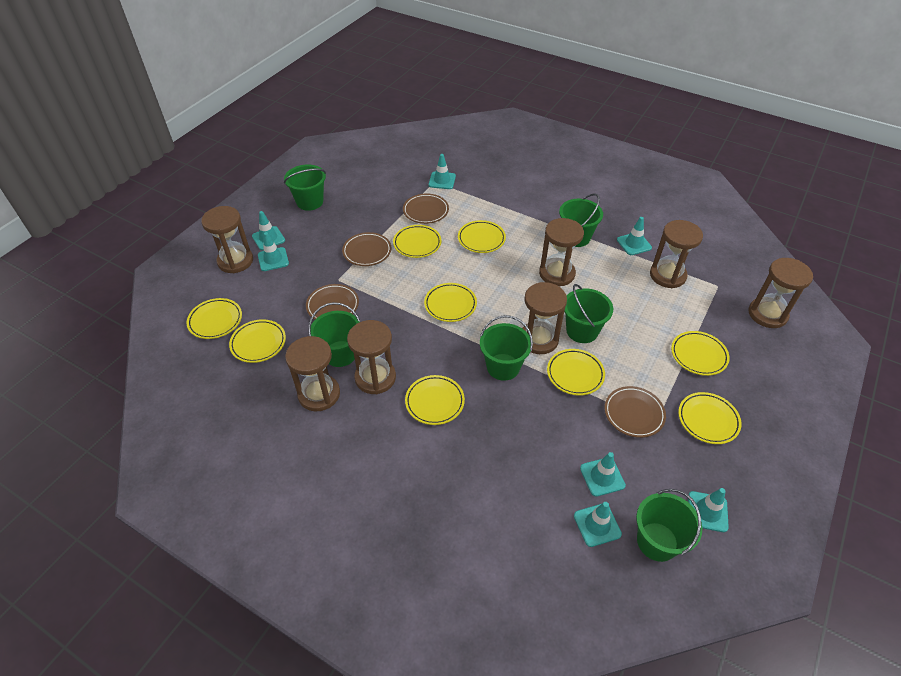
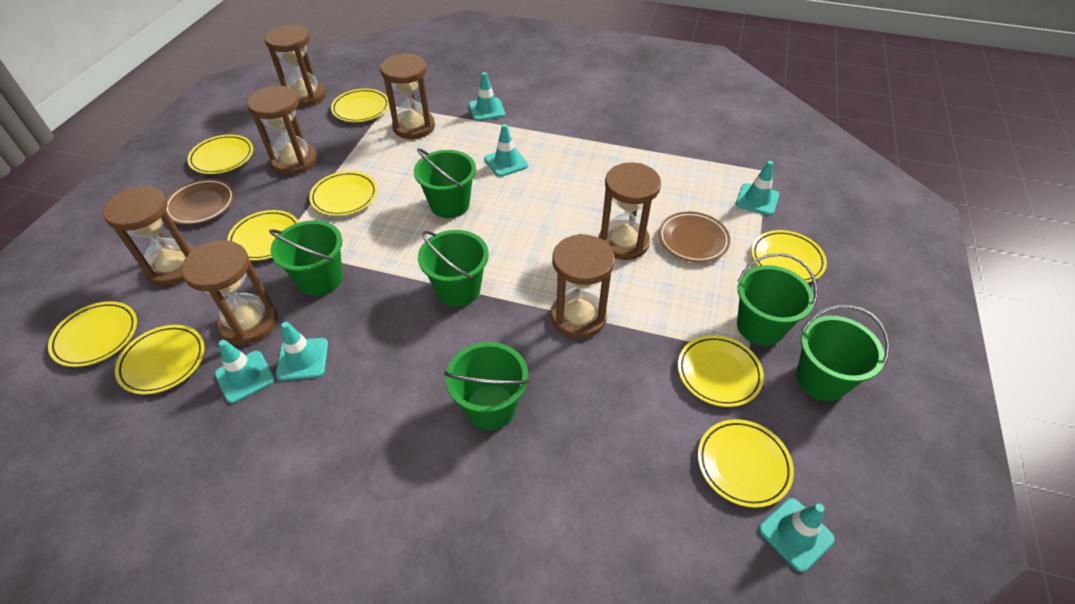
brown plate: [306,284,359,320] [342,232,391,266] [403,194,449,224] [605,386,666,438] = 4 -> [166,179,235,225] [659,212,730,262] = 2
turquoise traffic cone: [252,211,285,250] [258,232,289,271] [429,154,456,189] [574,502,622,547] [580,452,626,497] [617,217,652,255] [688,488,729,532] = 7 -> [215,340,275,404] [276,322,328,381] [469,72,505,121] [484,124,528,177] [736,161,779,216] [759,498,835,572] = 6

